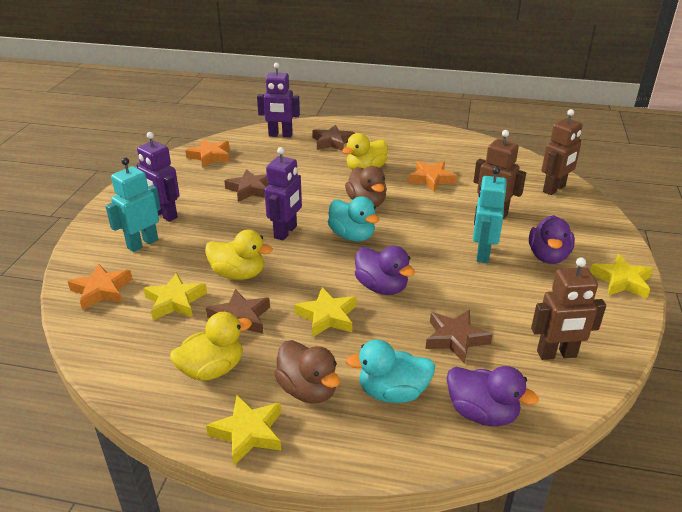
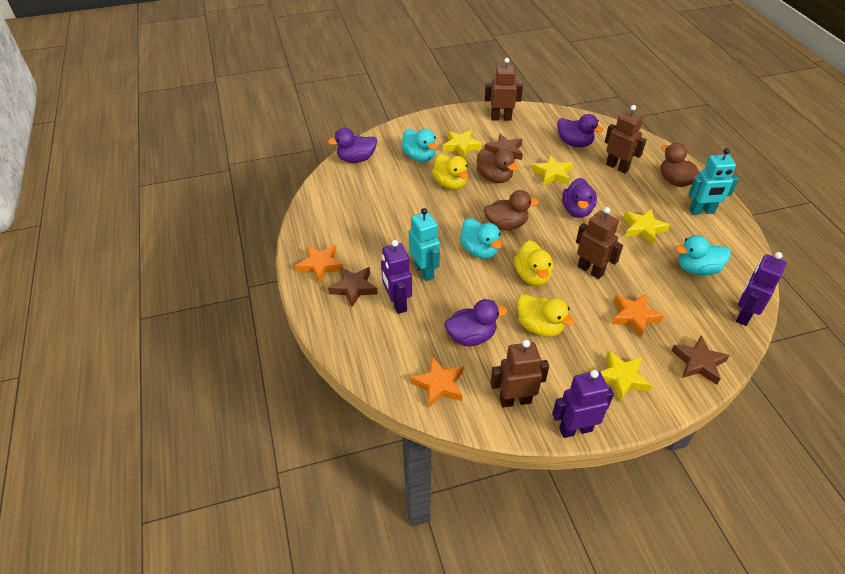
brown duck: [274,340,340,404] [345,166,387,207] = 2 -> [477,149,518,183] [484,190,539,230] [660,143,699,187] = 3
brown robot: [474,130,526,219] [531,257,606,360] [542,109,583,195] = 3 -> [485,58,523,121] [490,340,549,407] [576,207,623,279] [605,105,647,174] = 4
brown star: [206,289,270,334] [224,169,269,202] [312,125,355,151] [426,310,493,364] = 4 -> [328,267,378,307] [484,134,523,160] [671,335,730,385] = 3
purple duck: [355,246,415,295] [447,366,538,426] [529,215,575,264] = 3 -> [328,128,377,163] [445,299,507,346] [557,114,604,147] [562,178,597,218] = 4
turquoise duck: [328,196,379,242] [345,340,435,403] = 2 -> [401,129,438,162] [460,218,502,259] [675,235,731,275] = 3

